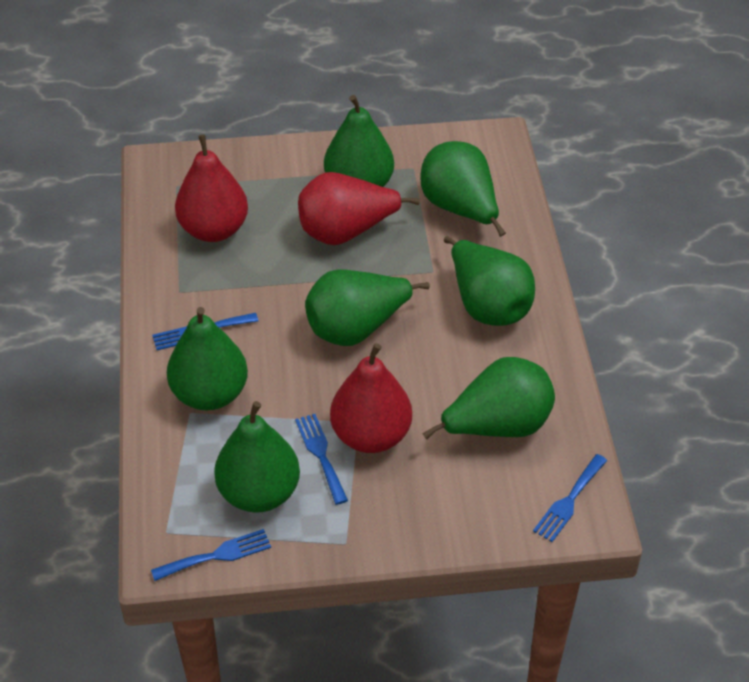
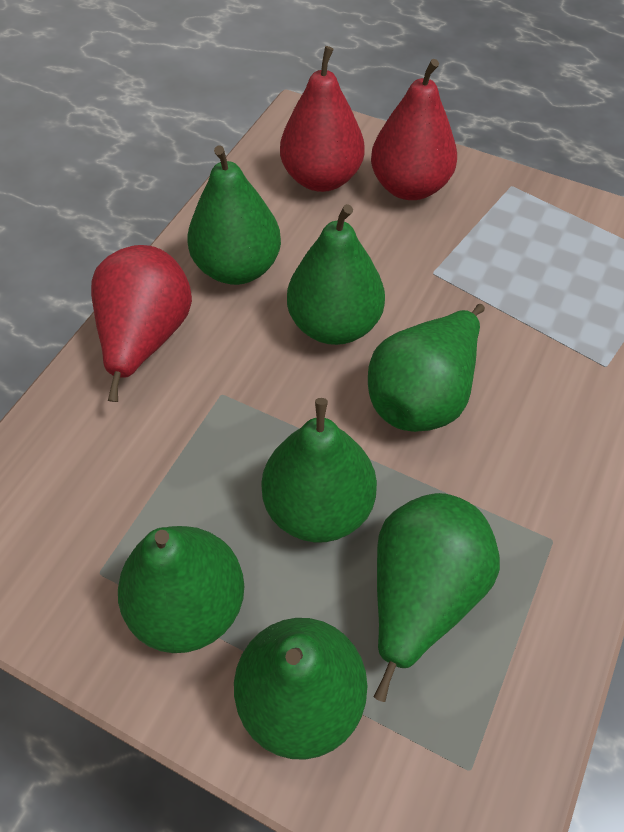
blue fork: [151,529,271,581] [152,313,258,350] [295,414,348,505] [533,454,607,542] = 4 -> none = 0

